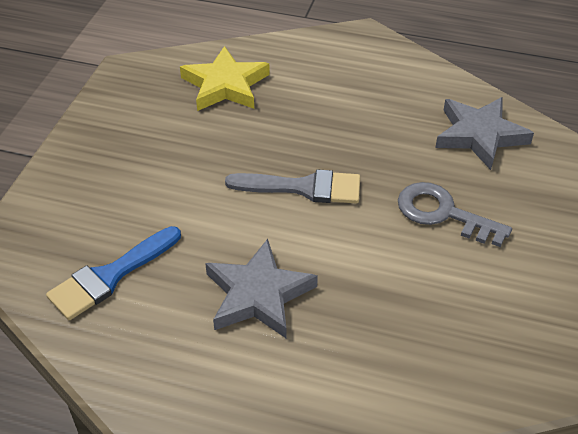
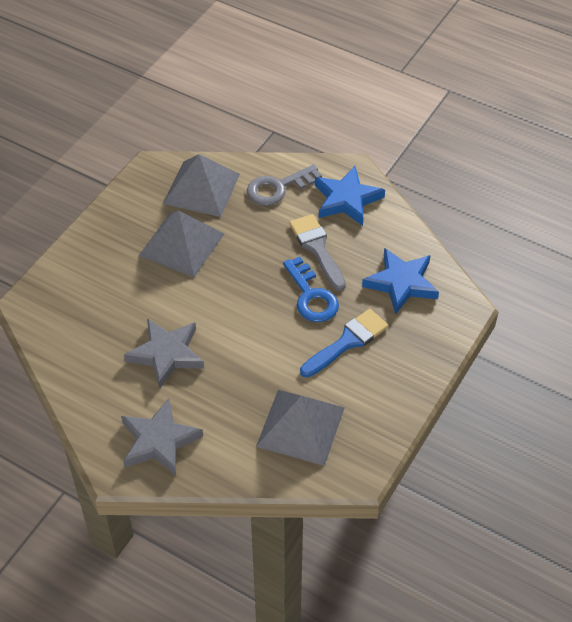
blue key: none = 0 -> [283,257,339,322] = 1
blue star: none = 0 -> [315,166,385,226] [362,248,439,314] = 2
grey pyramid: none = 0 -> [139,211,224,277] [163,154,240,217] [256,390,344,466] = 3
yellow star: [180,46,270,111] = 1 -> none = 0

